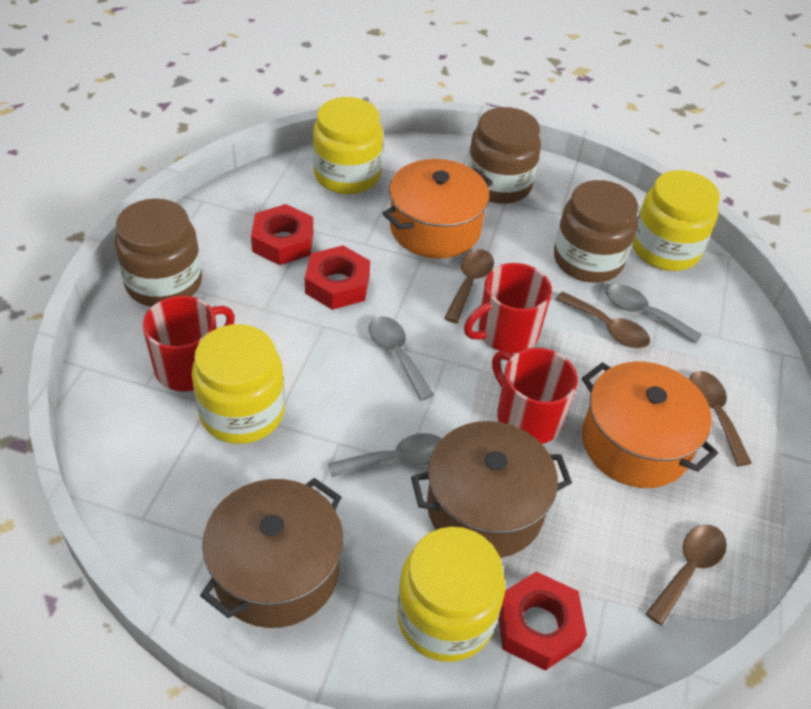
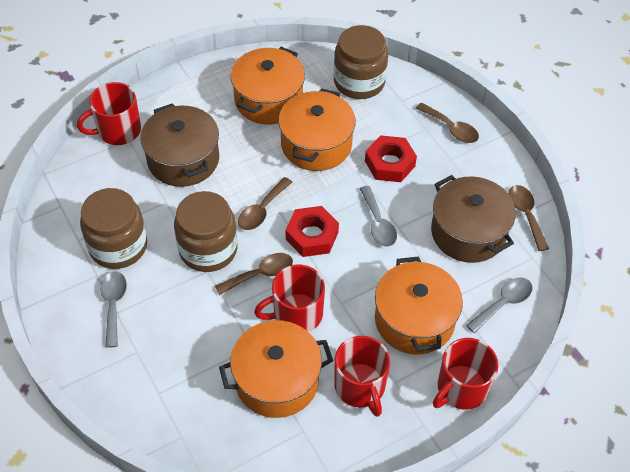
orange pot: [382,159,493,259] [582,362,718,488] = 2 -> [219,320,333,418] [231,47,305,124] [278,88,356,171] [375,256,463,354] = 4
red mug: [143,296,235,391] [464,263,552,353] [492,348,578,444] = 3 -> [77,82,141,145] [254,265,325,332] [334,336,390,417] [433,338,498,410] = 4
red nut: [251,204,313,265] [305,245,370,310] [498,571,587,671] = 3 -> [285,206,339,257] [365,135,417,182] = 2
yellow jar: [192,324,285,444] [313,97,383,194] [397,527,505,662] [633,170,720,271] = 4 -> none = 0

